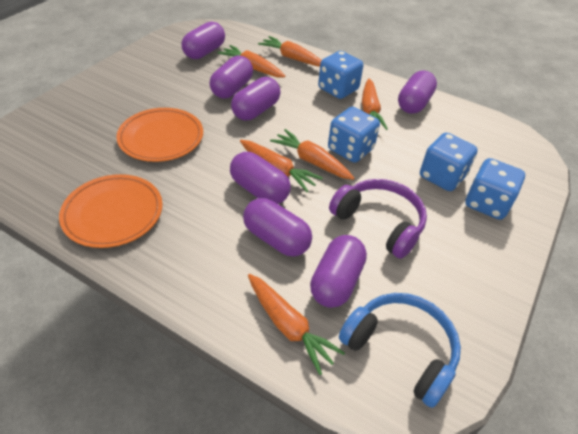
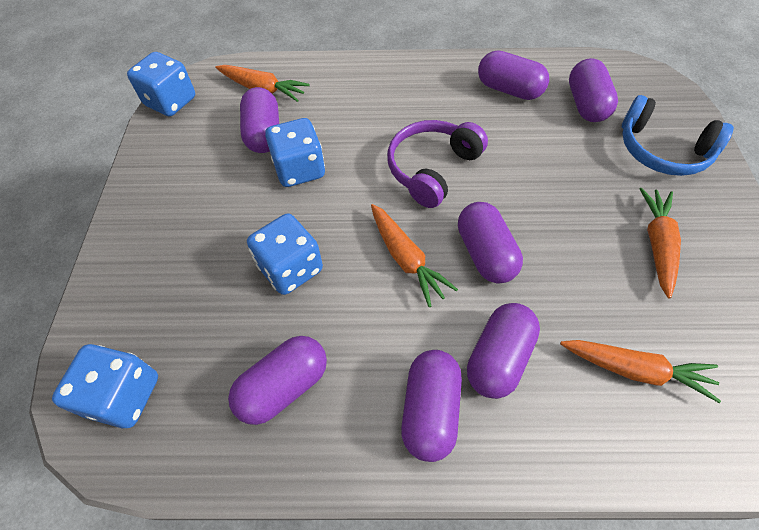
orange carrot: [217,45,285,77] [240,140,323,192] [248,274,345,375] [258,36,322,67] [270,129,354,180] [362,79,388,130] = 6 -> [216,65,310,102] [371,204,458,307] [560,340,721,403] [640,188,681,299] = 4
orange plate: [59,174,163,248] [116,108,203,162] = 2 -> none = 0

